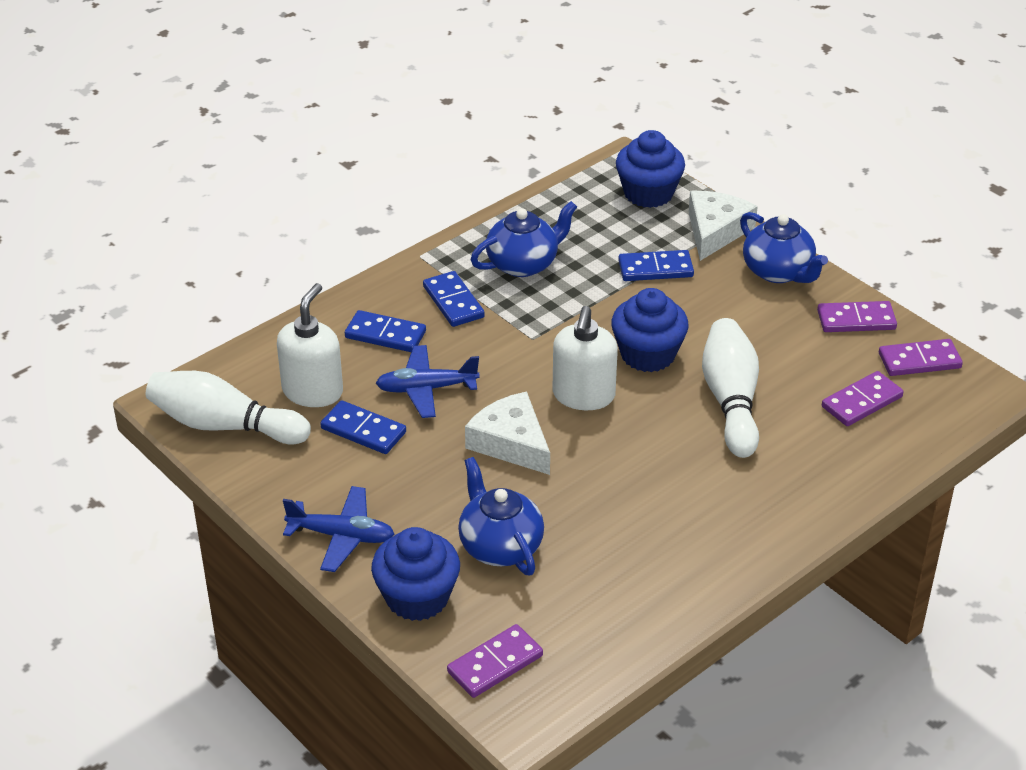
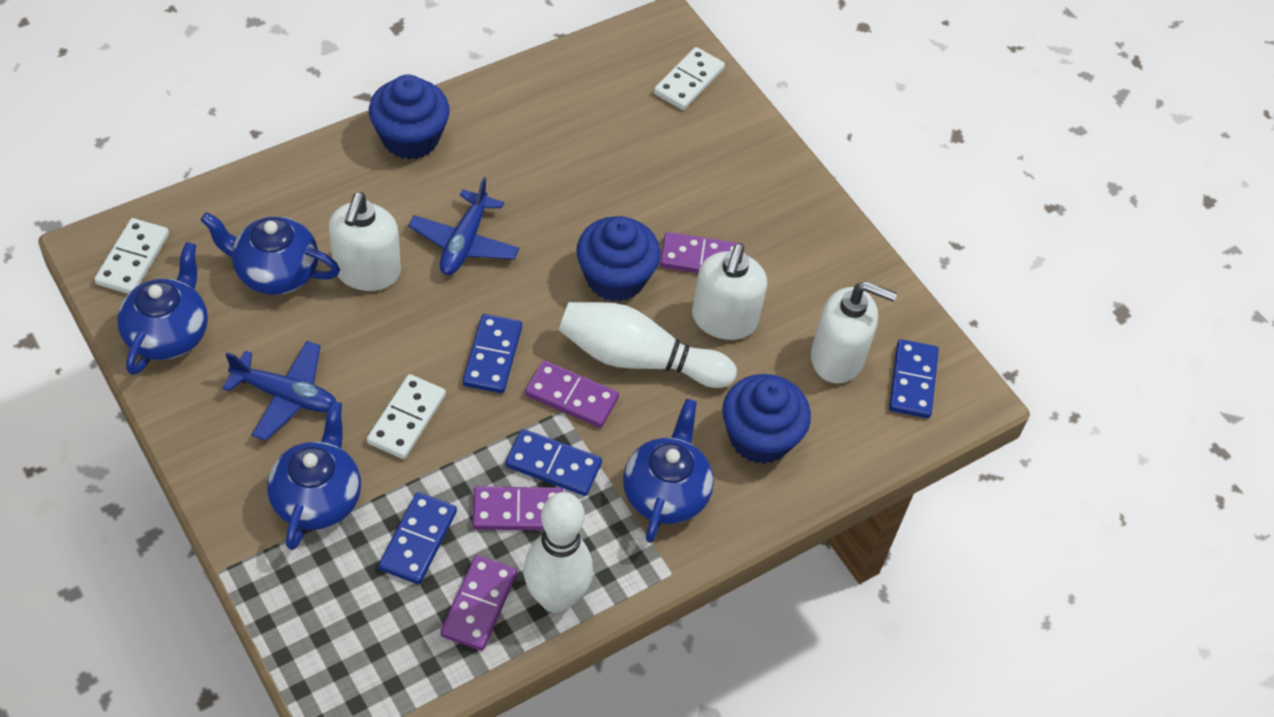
blue teapot: [458,457,544,575] [471,201,577,277] [740,212,828,283] = 3 -> [117,242,208,375] [200,212,340,295] [267,401,361,550] [623,399,714,543] = 4
white cheese: [465,392,550,475] [689,191,758,261] = 2 -> none = 0
white domino: none = 0 -> [94,218,169,294] [367,374,446,459] [654,47,725,110] = 3
white soap dispenser: [277,283,343,407] [552,306,618,410] = 2 -> [329,192,401,291] [692,244,767,340] [811,281,897,384] = 3

